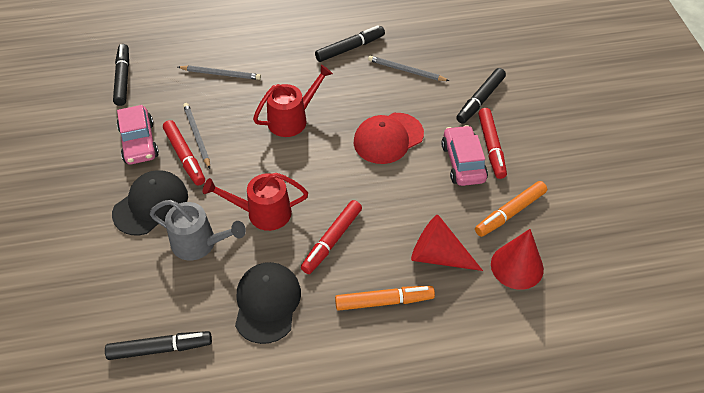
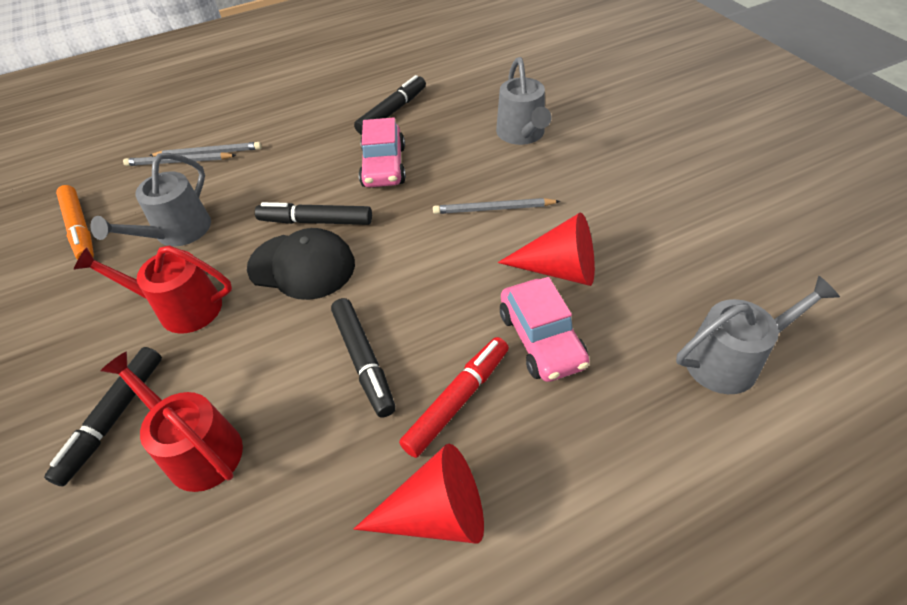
black cap: [112,170,188,236] [235,262,301,344] = 2 -> [247,228,355,300] = 1
grey watering can: [150,200,246,260] = 1 -> [90,153,211,246] [496,57,551,145] [676,276,840,394] = 3
orange marker: [335,286,435,311] [475,181,547,237] = 2 -> [56,185,94,260] = 1
red cap: [354,113,424,164] = 1 -> none = 0
red marker: [163,120,205,186] [301,200,362,274] [478,108,507,179] = 3 -> [399,337,509,458] = 1

